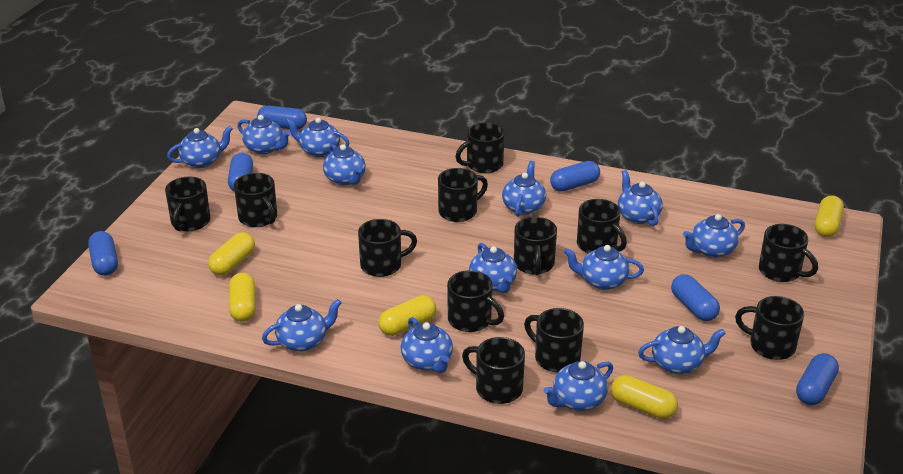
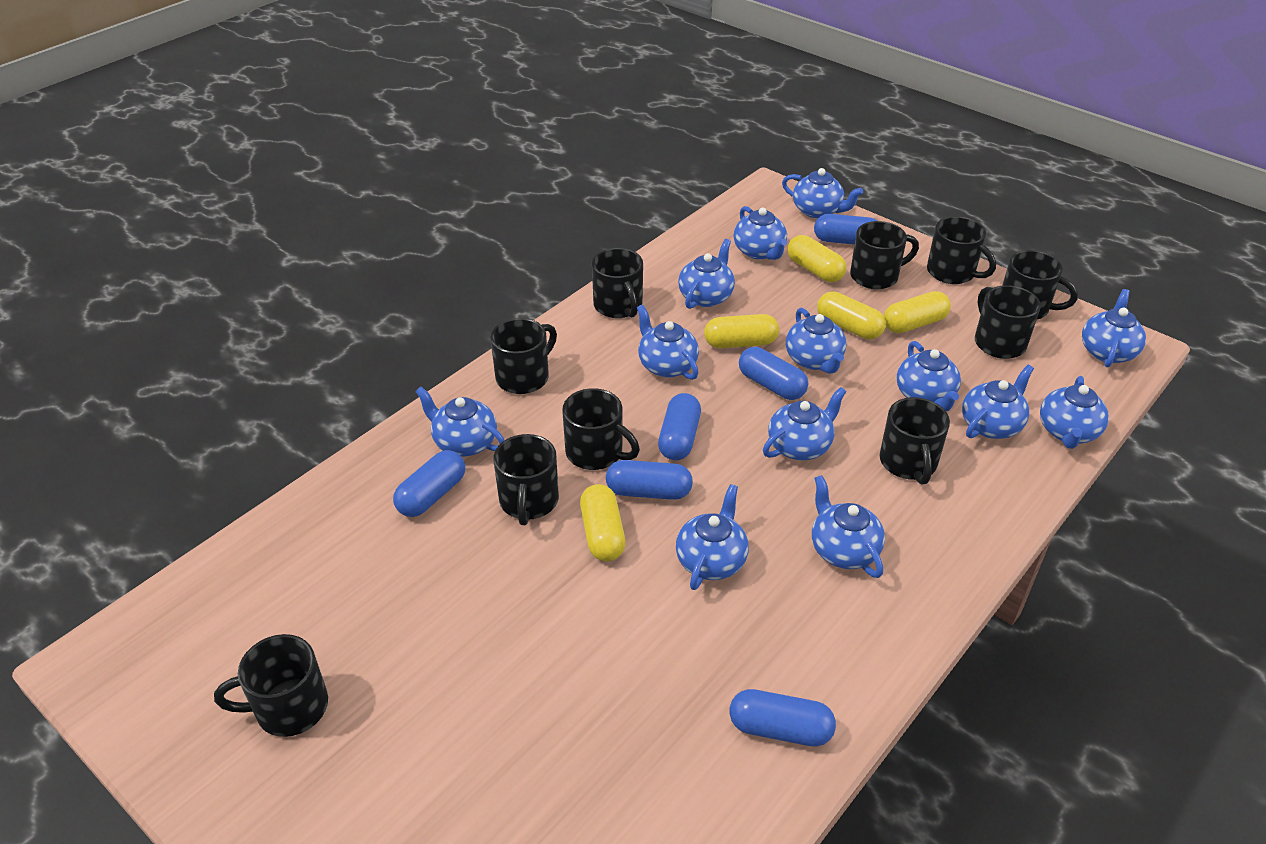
black mug: [165,176,210,231] [234,173,277,227] [358,219,417,277] [438,168,488,222] [447,270,504,332] [455,122,505,173] [462,337,525,404] [514,217,557,275] [524,308,584,373] [577,199,627,254] [735,296,804,360] [759,224,818,282] = 12 -> [214,634,328,737] [490,318,557,394] [494,434,559,525] [562,388,640,470] [592,248,643,318] [850,221,919,289] [880,397,950,484] [927,216,996,284] [975,285,1041,359] [1002,250,1078,320] = 10

